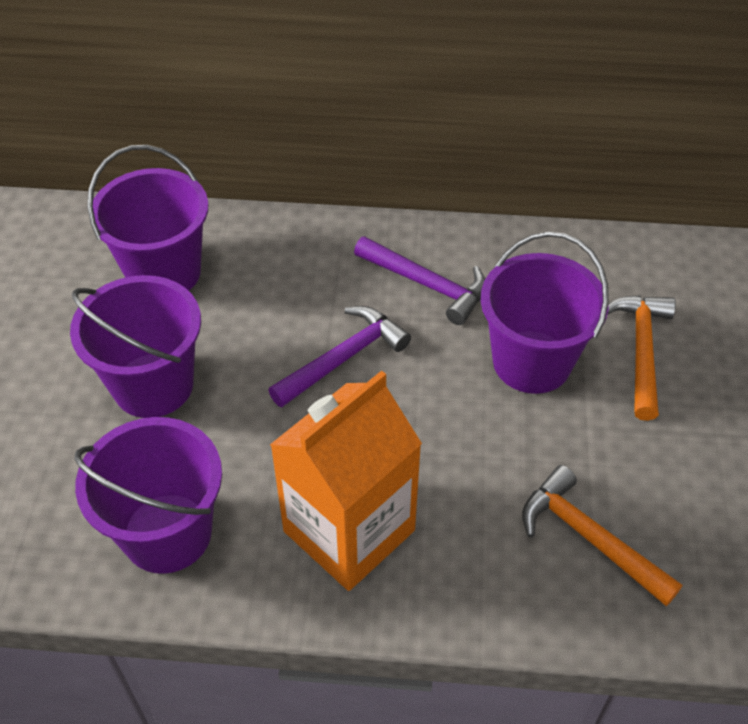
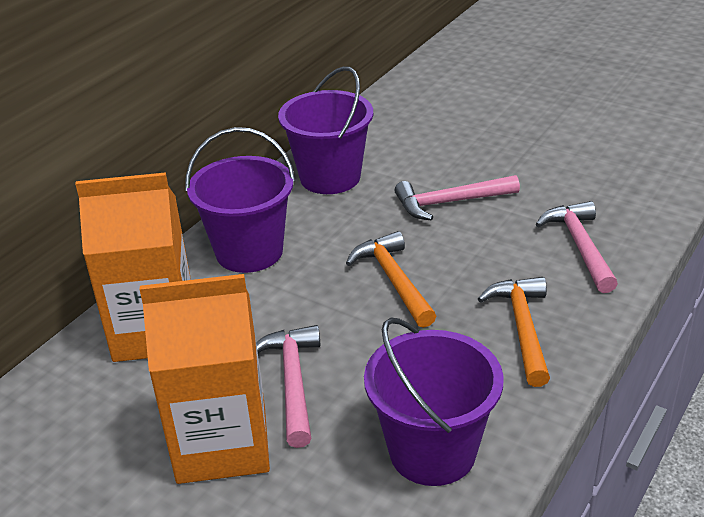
orange carton: [270,371,422,591] = 1 -> [75,172,191,362] [140,274,270,484] = 2
pink hammer: none = 0 -> [256,325,321,448] [395,175,520,220] [536,201,618,293] = 3
purple bucket: [70,275,201,418] [74,417,222,574] [87,145,209,291] [481,232,609,394] = 4 -> [185,127,295,273] [278,66,373,194] [364,318,504,486] = 3
purple hammer: [268,306,411,407] [354,236,485,325] = 2 -> none = 0

